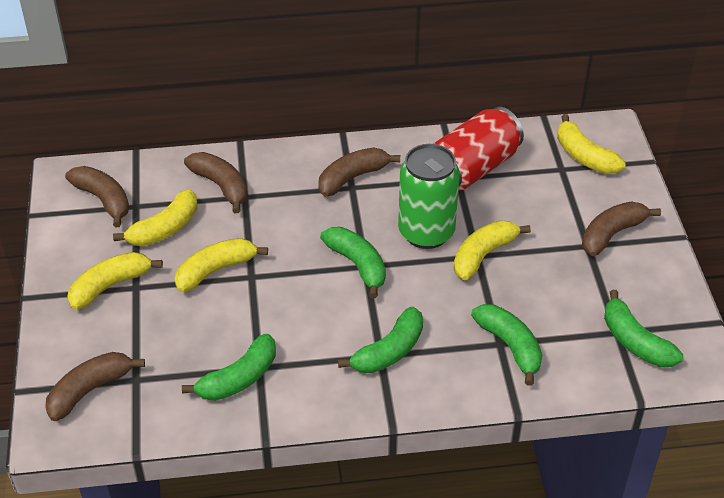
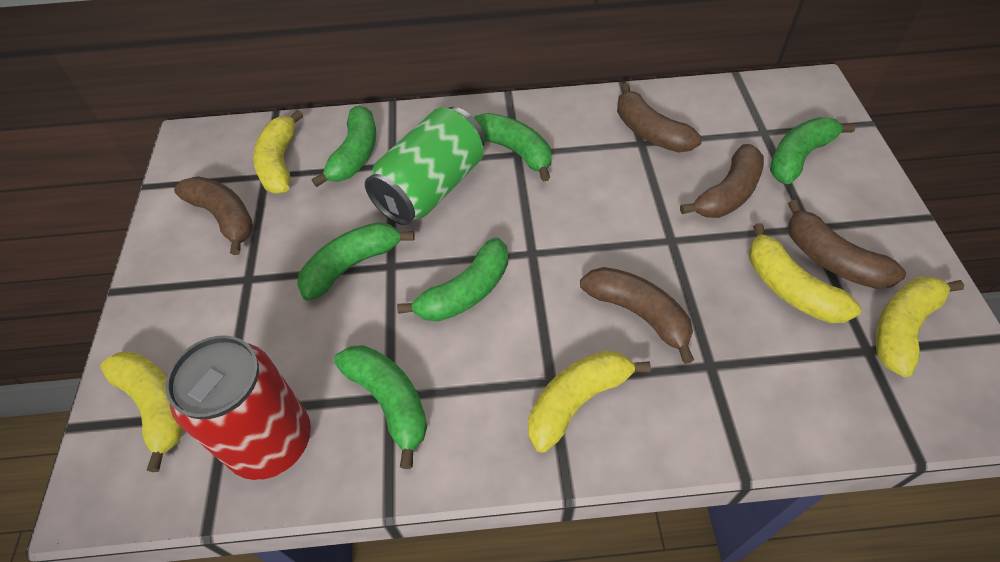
green banana: [182,334,276,401] [320,227,386,298] [338,307,423,373] [471,304,542,386] [604,290,683,367] = 5 -> [297,222,415,301] [312,105,376,187] [334,345,427,469] [397,238,508,322] [474,113,552,181] [770,117,855,184] = 6

